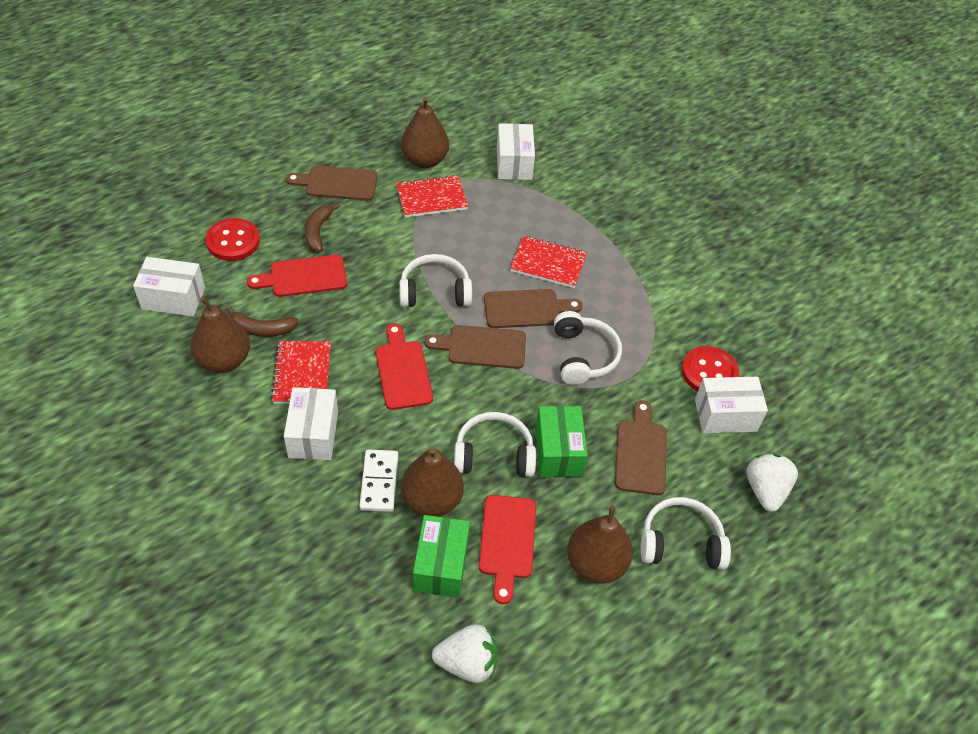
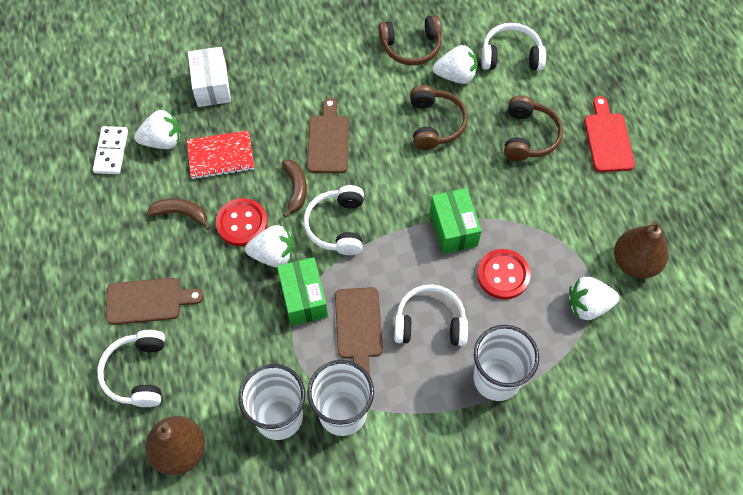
brown cutting board: [286,166,377,201] [424,325,526,369] [484,289,582,328] [615,400,667,495] = 4 -> [106,278,204,325] [307,98,349,173] [335,287,383,376] = 3
brown headphones: none = 0 -> [378,15,441,65] [410,85,468,150] [504,95,563,161] = 3
brown pear: [190,297,250,373] [401,97,449,168] [401,447,464,517] [567,506,633,584] = 4 -> [145,416,205,475] [614,220,668,279] = 2
red cutting board: [247,255,347,297] [376,324,433,410] [479,495,536,604] = 3 -> [584,96,635,172] = 1
red notebook: [271,341,331,404] [396,175,468,218] [510,236,587,288] = 3 -> [187,130,254,179] = 1
white box: [133,257,205,316] [284,387,338,460] [497,123,535,180] [695,377,768,433] = 4 -> [188,47,231,107] = 1
white cup: none = 0 -> [238,364,305,440] [307,360,374,436] [473,325,539,401] = 3
white strawberry: [432,624,498,683] [747,454,798,512] = 2 -> [134,109,181,149] [245,225,294,267] [433,45,478,84] [569,277,619,320] = 4

